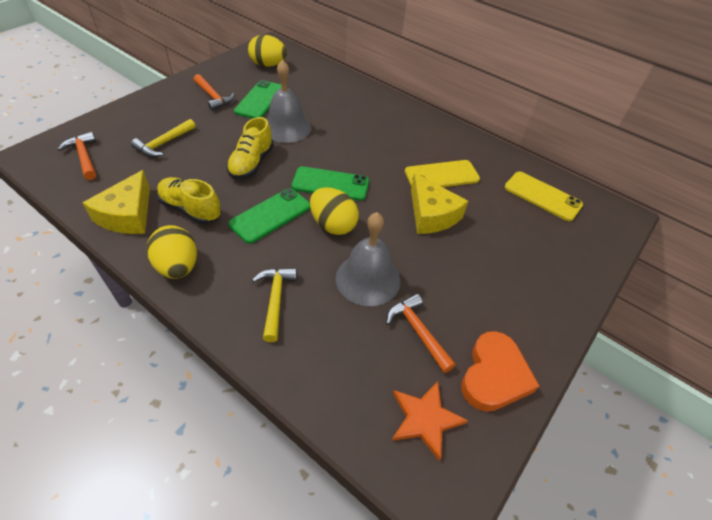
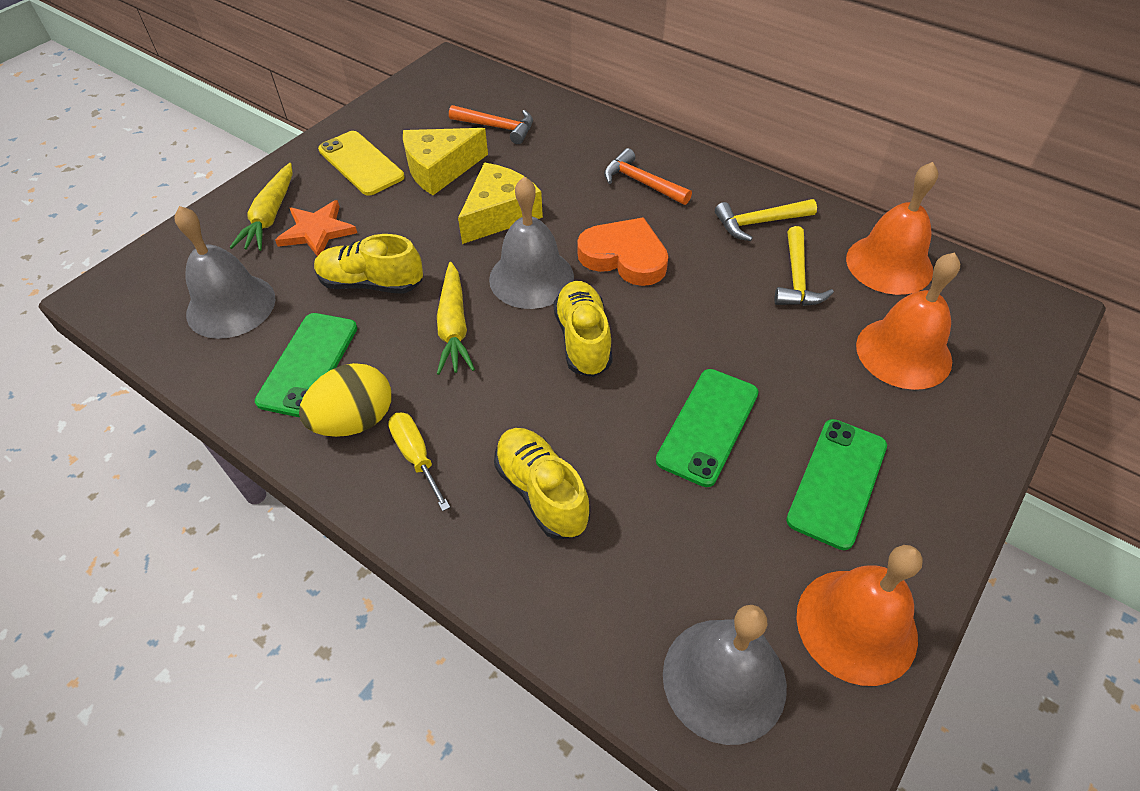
grey bell: [267,60,311,143] [336,212,400,306] = 2 -> [174,206,275,339] [489,177,574,309] [663,605,787,745] = 3
orange bell: none = 0 -> [797,545,923,686] [846,162,938,295] [856,252,960,390] = 3
orange hammer: [58,132,96,180] [194,74,235,111] [386,294,456,373] = 3 -> [449,105,533,144] [604,148,692,205] = 2
yellow carrot: none = 0 -> [230,163,292,251] [437,262,475,375] = 2
yellow egg: [147,225,197,279] [248,35,287,67] [310,187,359,235] = 3 -> [299,363,391,437] = 1
yellow phone: [405,160,480,187] [504,171,583,221] = 2 -> [318,131,405,196] = 1
yellow screwdriver: none = 0 -> [388,412,450,511] = 1
yellow shoe: [157,177,222,224] [227,117,274,179] = 2 -> [314,234,423,294] [494,428,590,540] [553,281,613,377] = 3

